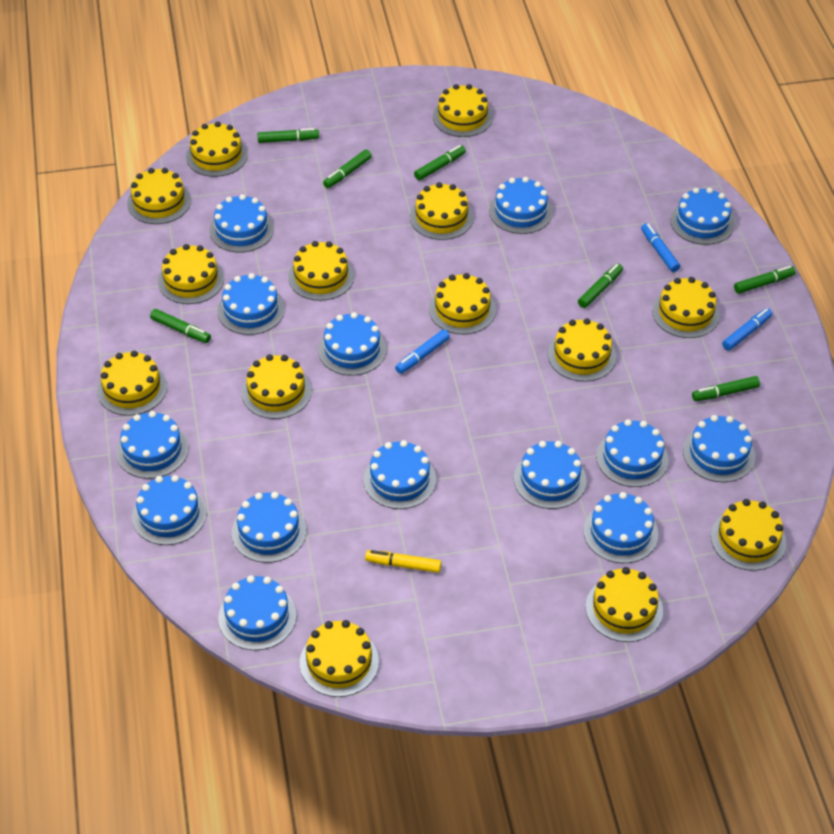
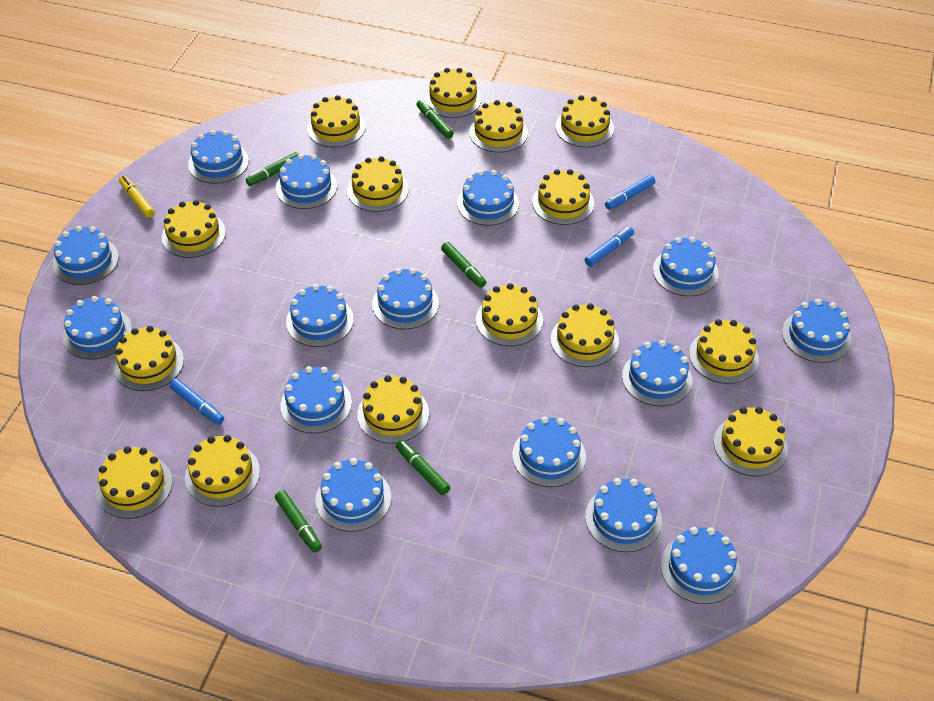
blue cake: [116,411,189,479] [132,475,207,545] [210,194,274,253] [217,273,285,335] [218,575,296,650] [232,492,306,563] [318,312,386,376] [363,440,436,509] [489,177,553,234] [514,441,587,509] [583,492,658,563] [596,419,669,487] [670,188,735,245] [683,415,755,482] = 14 -> [53,226,119,285] [63,296,132,360] [188,130,249,184] [276,154,337,209] [280,366,352,434] [286,284,354,347] [316,458,391,532] [372,268,439,330] [457,170,519,226] [512,416,586,487] [585,478,662,552] [622,340,692,406] [653,237,719,296] [661,527,740,604] [782,299,852,363] = 15
green marker: [150,309,211,343] [258,128,319,143] [323,149,372,188] [414,145,466,180] [578,263,623,308] [692,376,760,401] [734,266,796,294] = 7 -> [246,152,299,186] [275,490,322,553] [396,440,450,495] [416,100,454,139] [441,242,486,288] = 5
yellow cake: [97,351,167,416] [127,168,191,224] [158,244,224,304] [186,122,248,177] [242,354,311,419] [288,241,354,301] [300,620,379,697] [410,182,473,240] [429,273,496,335] [433,84,493,137] [548,318,616,382] [586,567,663,642] [652,277,720,338] [711,499,786,571] = 14 -> [96,446,173,519] [113,326,184,391] [162,200,226,258] [185,435,260,507] [307,95,365,147] [347,156,409,212] [357,375,429,444] [425,68,482,118] [469,100,528,153] [476,283,543,346] [532,169,594,225] [551,303,619,367] [555,95,614,147] [689,319,759,384] [714,407,788,476] = 15

